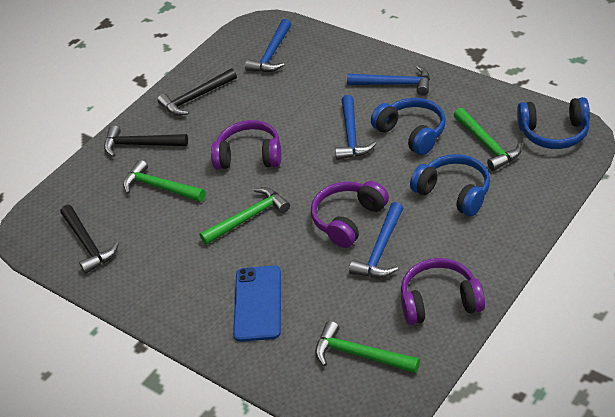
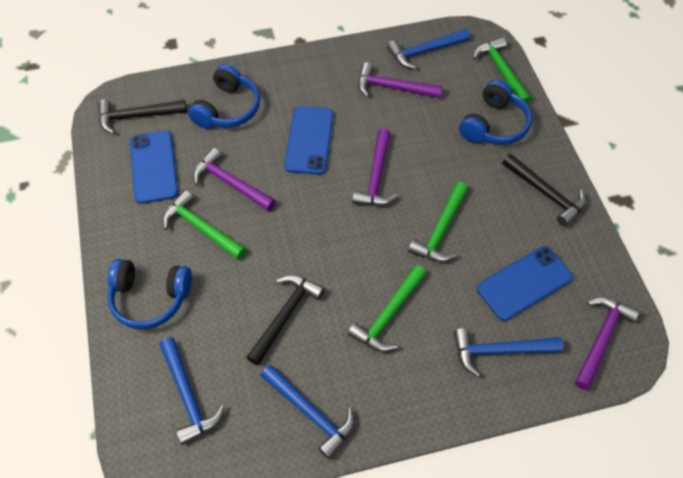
blue phone: [233,265,281,342] = 1 -> [130,131,178,204] [284,106,334,175] [477,246,573,321] = 3
purple hammer: none = 0 -> [193,148,276,211] [352,128,398,206] [358,62,443,98] [575,297,640,390] = 4
purple headphones: [211,120,281,169] [311,181,389,248] [401,258,485,325] = 3 -> none = 0

